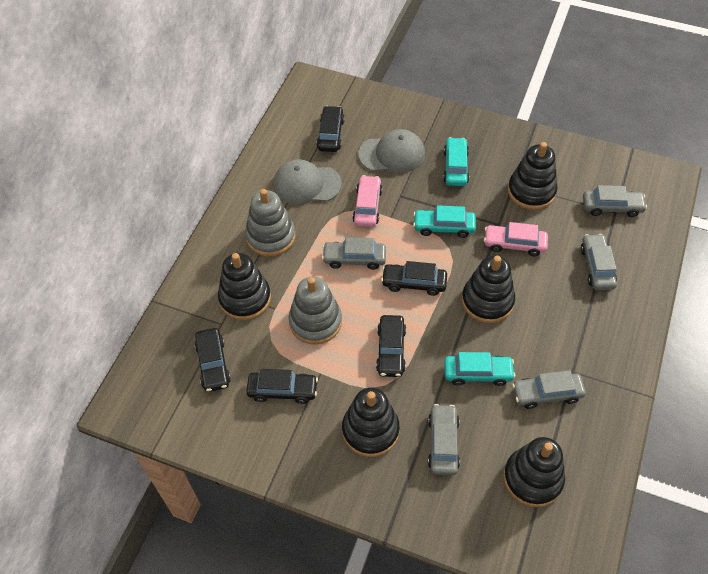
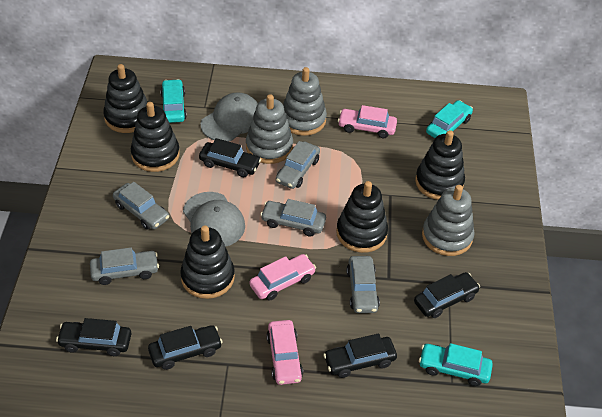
grey stacking toy: [245,189,295,257] [289,277,342,345] = 2 -> [246,94,293,164] [283,67,327,136] [422,185,475,256] = 3
pink car: [353,175,383,227] [484,222,548,256] = 2 -> [249,254,316,300] [266,320,303,385] [338,105,397,138] = 3

